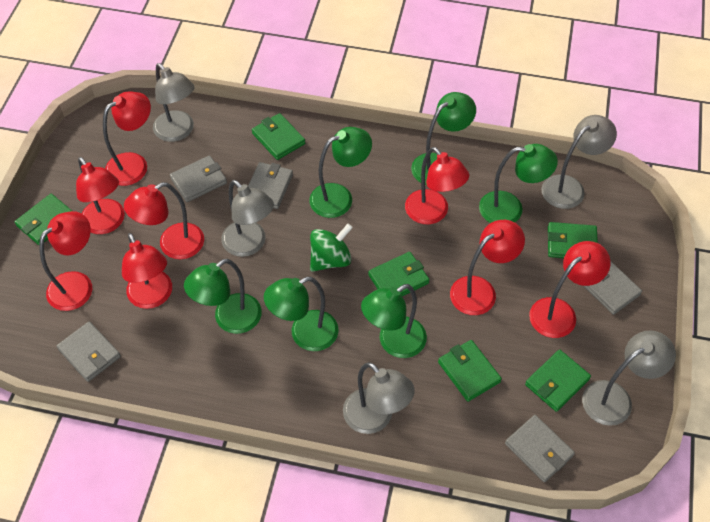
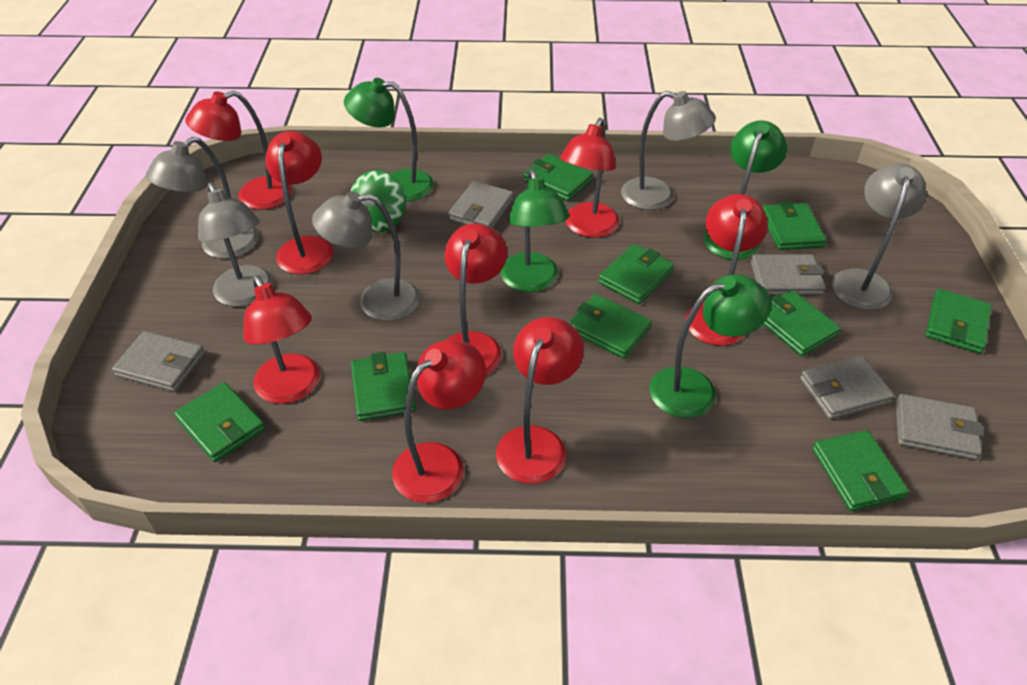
green lamp: [184,259,262,334] [264,277,338,351] [309,127,372,218] [361,284,427,358] [411,92,476,185] [479,144,558,223] = 6 -> [344,78,434,201] [500,169,569,292] [649,274,772,418] [703,120,788,260] = 4
green wallet: [14,194,72,245] [252,113,305,160] [368,252,429,296] [438,340,502,402] [525,350,591,412] [548,222,598,258] = 6 -> [174,382,265,462] [351,352,416,421] [523,154,593,201] [569,294,652,359] [598,244,674,304] [763,201,826,250] [763,290,841,356] [812,430,909,511] [926,289,992,354] = 9

